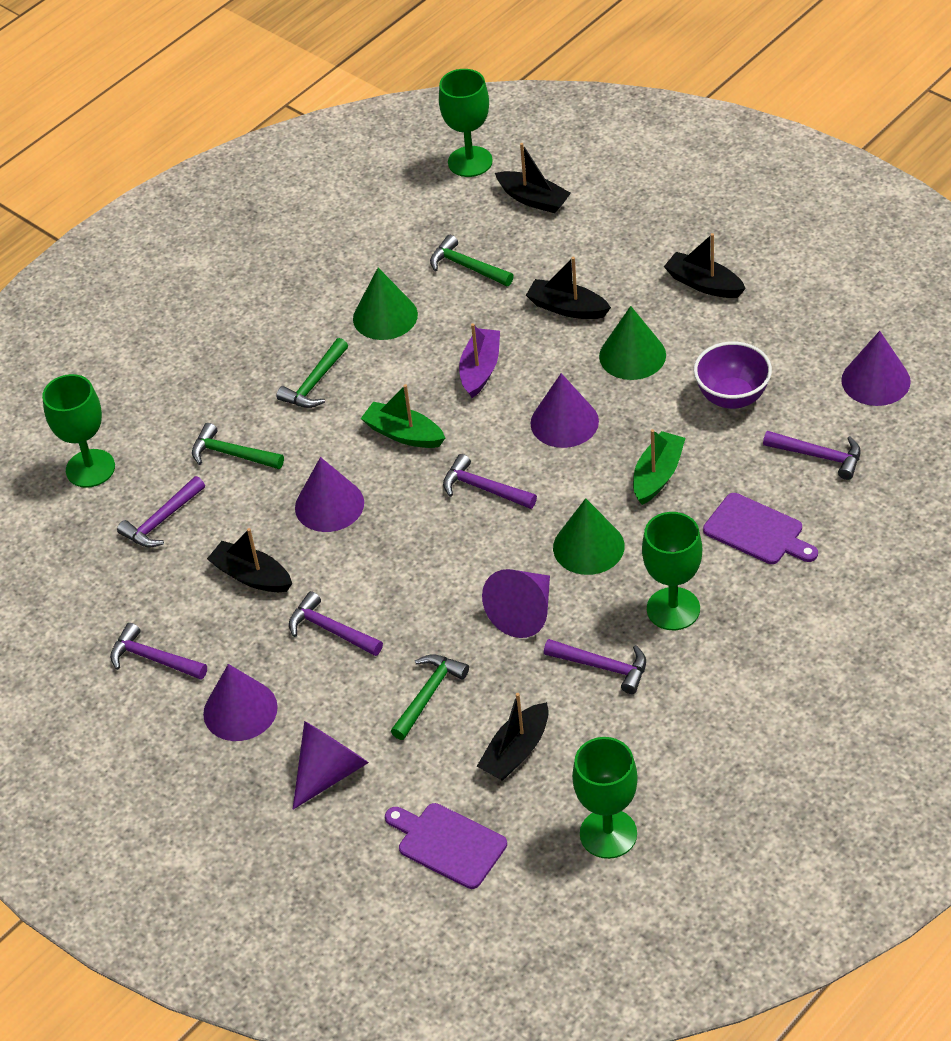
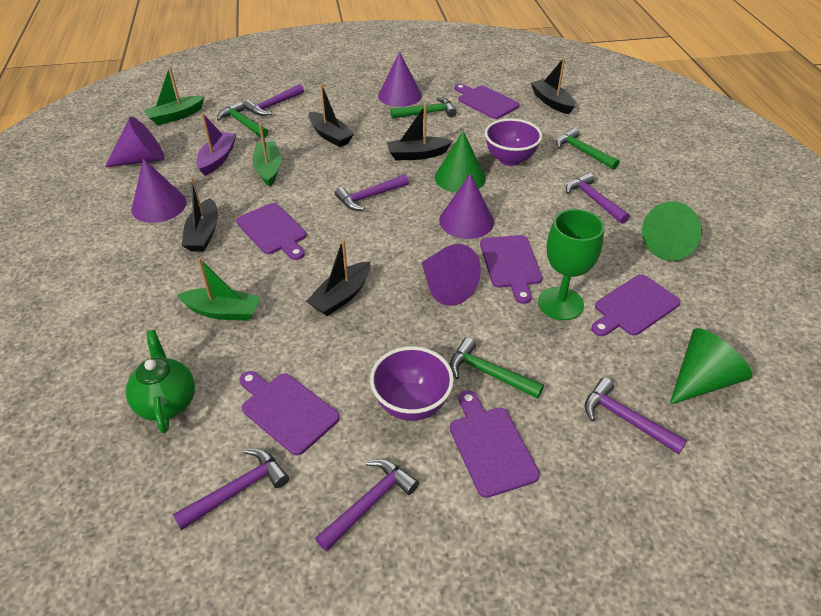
green boat: [361,384,445,448] [633,429,686,505] = 2 -> [144,66,205,125] [177,258,261,321] [252,123,281,187] = 3
green goblet: [42,374,115,488] [439,69,493,177] [572,737,638,859] [642,512,702,630] = 4 -> [538,209,604,320] = 1
green teapot: none = 0 -> [126,330,195,433] = 1
purple bowl: [694,341,772,409] = 1 -> [370,346,454,421] [485,118,542,166] = 2
purple cone: [203,664,278,741] [293,721,369,810] [295,457,364,532] [482,569,550,638] [530,373,599,448] [841,331,911,406] = 6 -> [105,117,165,167] [131,158,187,223] [378,52,422,107] [421,244,481,306] [439,173,494,239] = 5
purple cutting board: [385,803,507,889] [703,493,818,564] = 2 -> [236,203,307,260] [239,371,339,455] [450,390,540,498] [454,84,520,119] [480,235,542,304] [591,274,681,336] = 6

